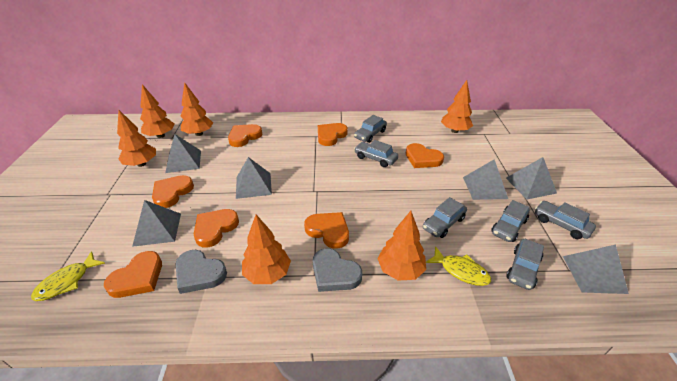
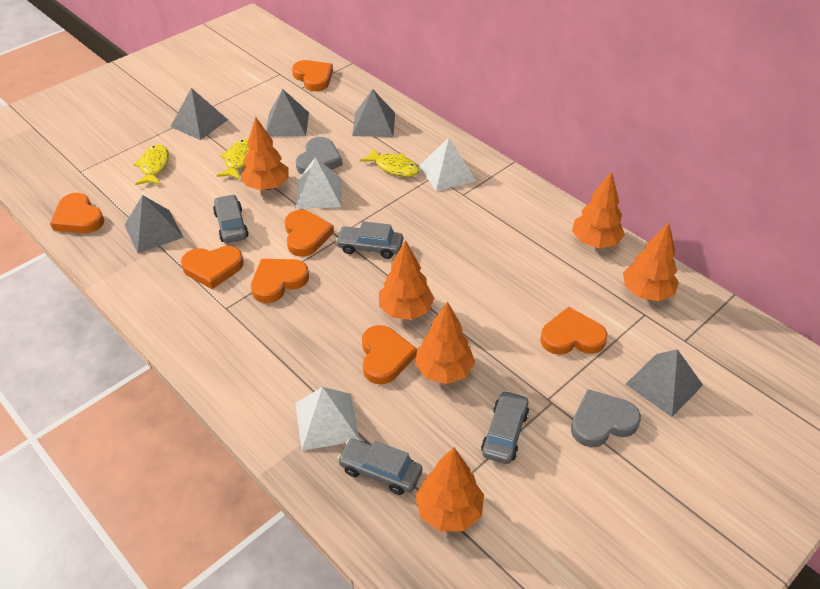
grey car: [354,115,387,143] [354,140,398,167] [423,197,467,238] [491,200,530,242] [506,238,544,290] [535,201,596,239] = 6 -> [213,194,249,243] [335,221,403,259] [337,439,423,495] [481,390,529,464] = 4
grey pyramid: [132,200,181,247] [165,134,201,173] [236,157,272,199] [463,159,508,200] [506,157,557,199] [563,245,629,294] = 6 -> [125,195,184,253] [170,88,228,140] [266,89,309,137] [352,89,395,137] [625,349,703,417] = 5
white pyramid: none = 0 -> [295,387,360,451] [296,157,342,209] [419,138,476,191] = 3
yellow fish: [31,251,105,301] [426,246,491,286] = 2 -> [133,144,169,185] [216,139,249,180] [360,148,420,177] = 3

